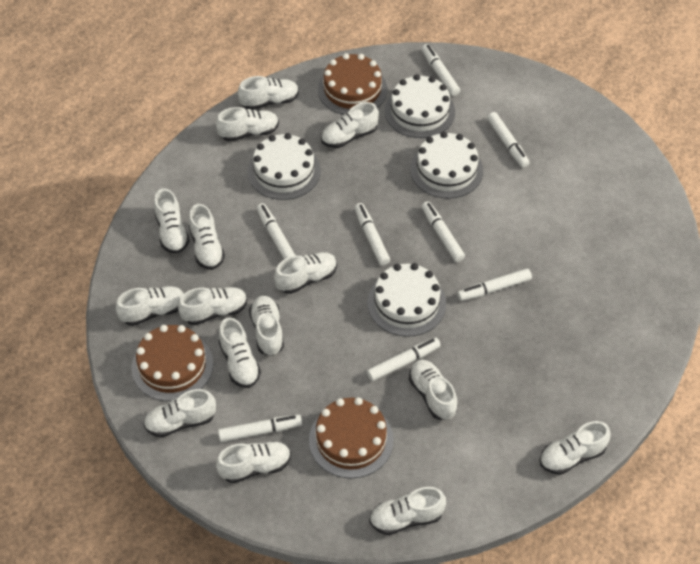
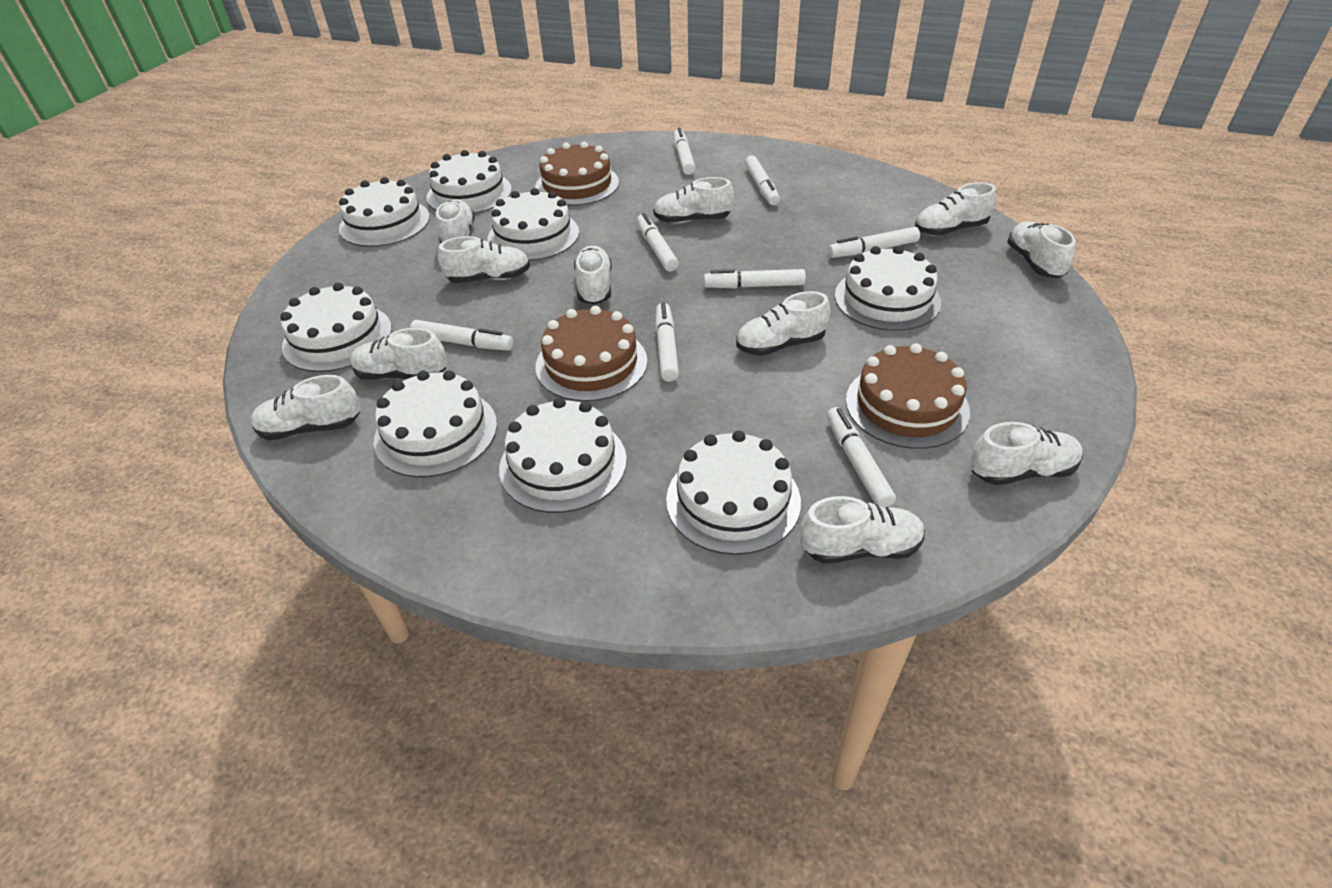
white cake: [248,133,321,200] [367,263,446,337] [385,74,455,138] [410,132,483,199] = 4 -> [280,283,392,372] [339,177,430,247] [374,370,497,478] [427,150,512,214] [488,188,579,261] [499,398,627,513] [666,431,801,555] [835,246,941,331] = 8
white shoe: [116,286,184,326] [143,389,216,438] [154,188,190,254] [178,287,247,325] [189,204,225,270] [216,107,279,142] [216,441,291,483] [218,317,261,388] [238,76,299,110] [249,296,284,356] [274,252,337,294] [321,102,379,148] [369,487,446,535] [409,360,457,420] [540,421,611,475] = 15 -> [250,375,361,440] [350,328,447,380] [436,199,475,244] [438,236,530,283] [574,246,612,305] [653,177,734,223] [736,291,831,356] [800,496,925,564] [915,182,996,236] [970,422,1083,485] [1007,221,1076,278] = 11

